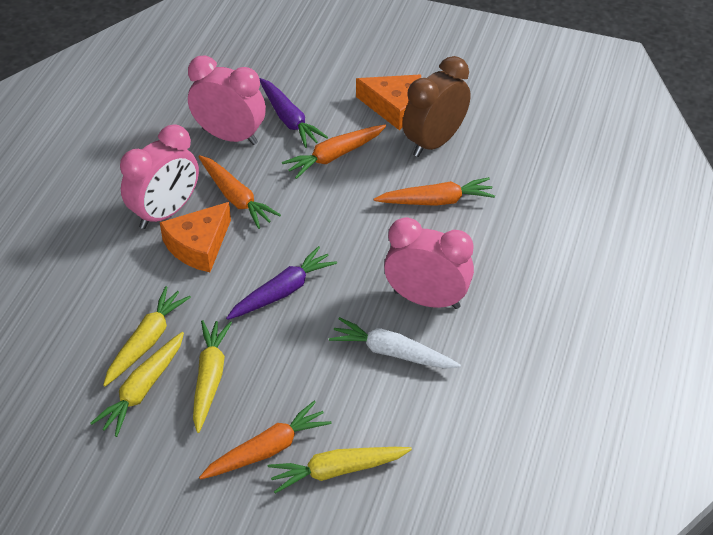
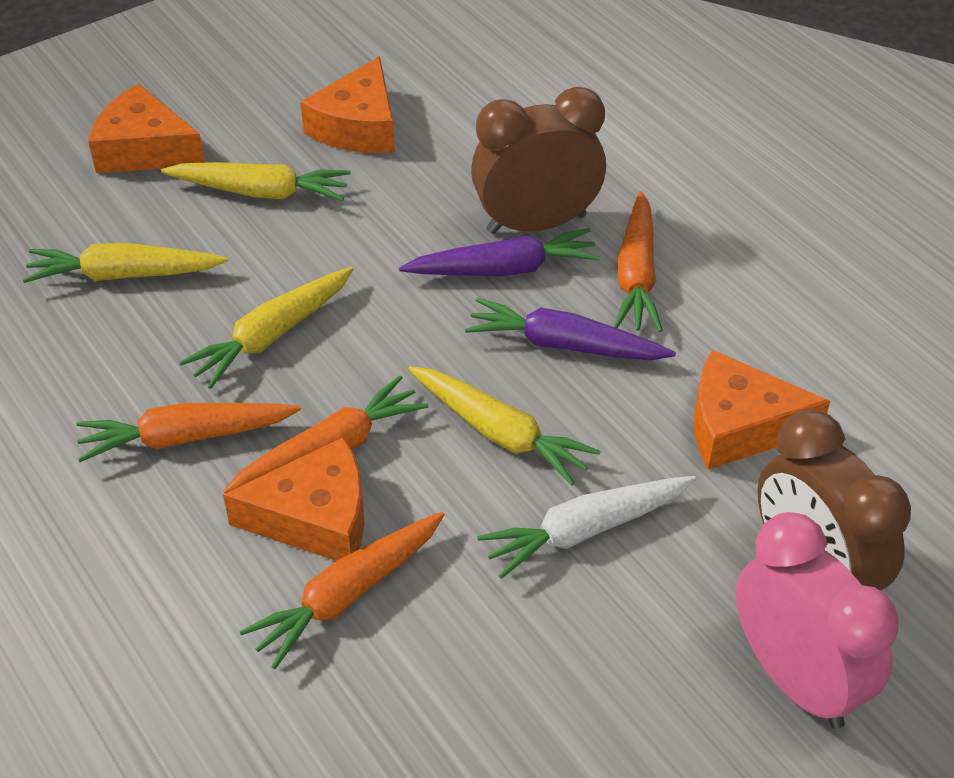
brown clock: [402,56,470,157] = 1 -> [471,87,606,234] [757,410,911,591] = 2
orange cheese: [160,202,231,272] [356,75,421,130] = 2 -> [88,84,205,173] [223,437,364,561] [300,56,395,153] [694,350,830,470] = 4
pink clock: [120,124,199,229] [188,55,266,145] [384,217,474,309] = 3 -> [735,512,898,729] = 1

